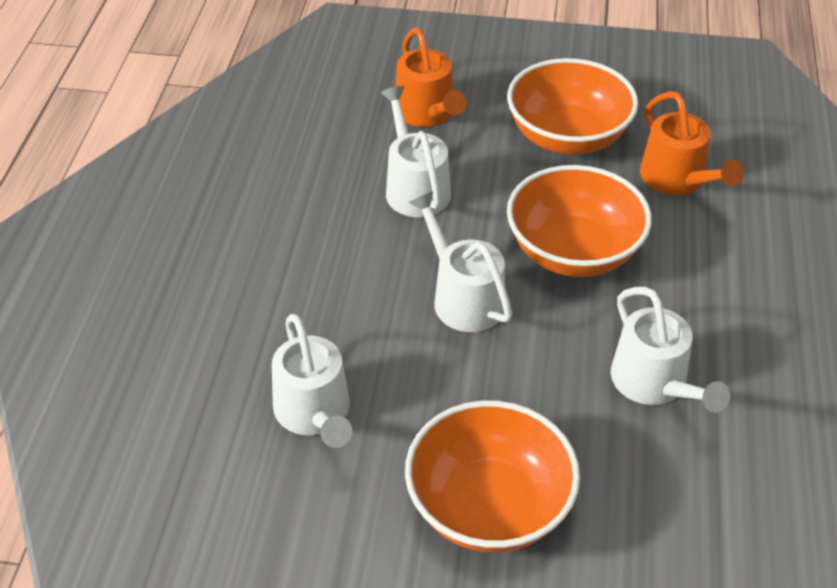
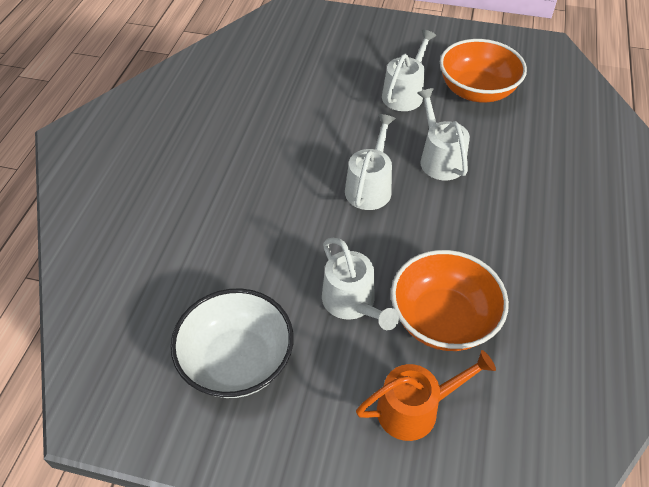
orange bowl: [405,400,580,553] [507,58,638,155] [507,165,652,277] = 3 -> [391,250,509,351] [440,39,527,103] = 2
orange watering can: [395,27,467,127] [640,91,744,195] = 2 -> [356,350,496,441] = 1
white bowl: none = 0 -> [171,289,294,398] = 1

